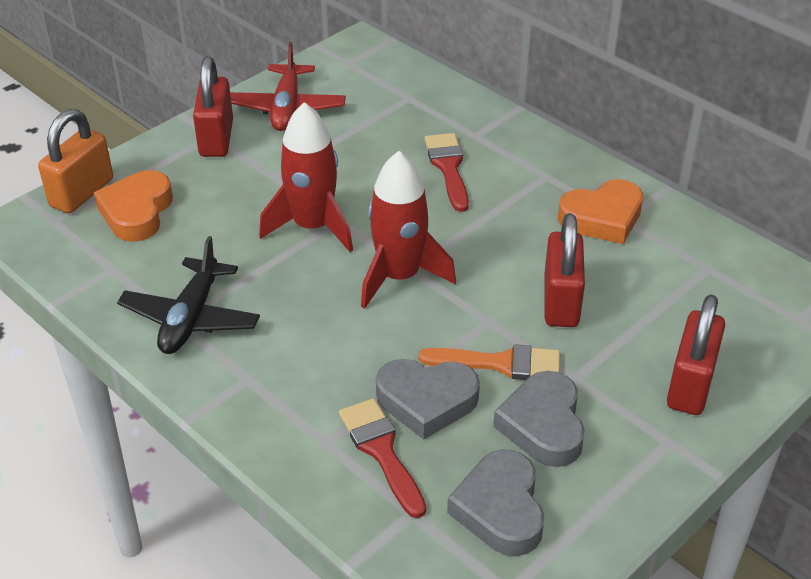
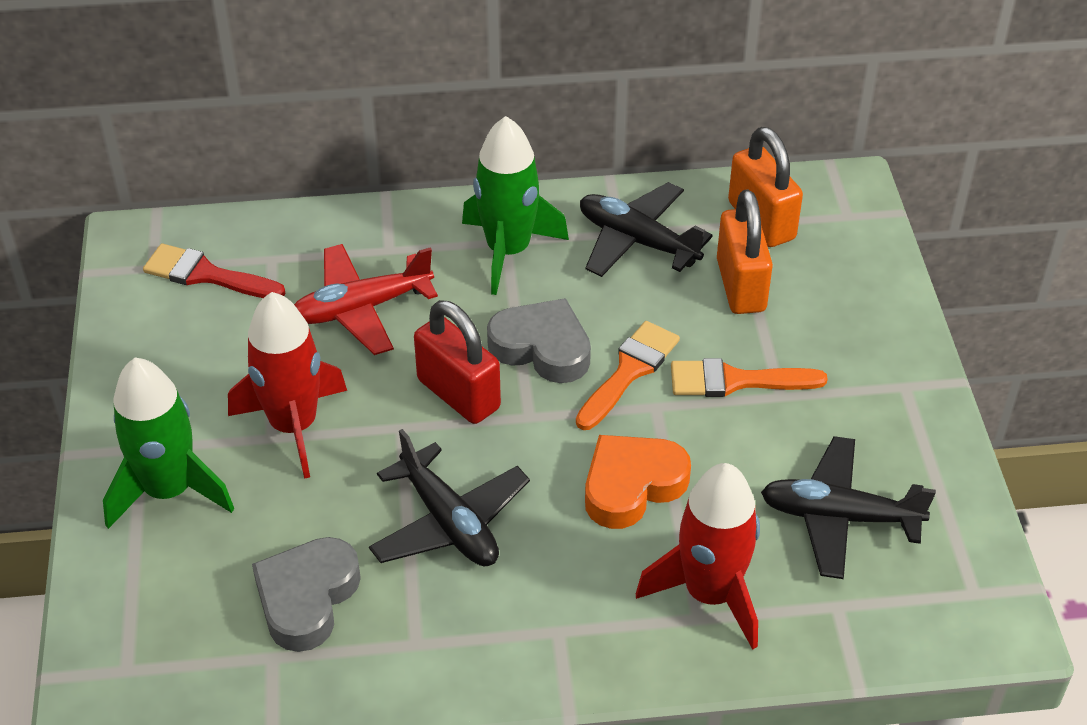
black plane: [117,236,260,354] = 1 -> [369,429,530,566] [580,182,713,277] [761,436,936,579] = 3
green rocket: none = 0 -> [103,358,234,529] [462,116,569,295] = 2
grey heart: [376,359,480,440] [447,449,544,556] [493,371,585,467] = 3 -> [252,537,361,652] [487,298,591,383] = 2
orange brush: [419,344,560,380] = 1 -> [576,321,680,430] [671,358,828,397] = 2
orange heart: [94,170,173,241] [558,179,643,244] = 2 -> [585,435,691,529] = 1
orange padlock: [38,109,113,213] = 1 -> [717,189,773,314] [728,127,803,247] = 2
red brush: [339,398,426,518] [425,133,469,212] = 2 -> [143,243,286,298] = 1
red padlock: [193,56,233,157] [544,213,585,327] [667,294,725,415] = 3 -> [414,300,501,424] = 1

